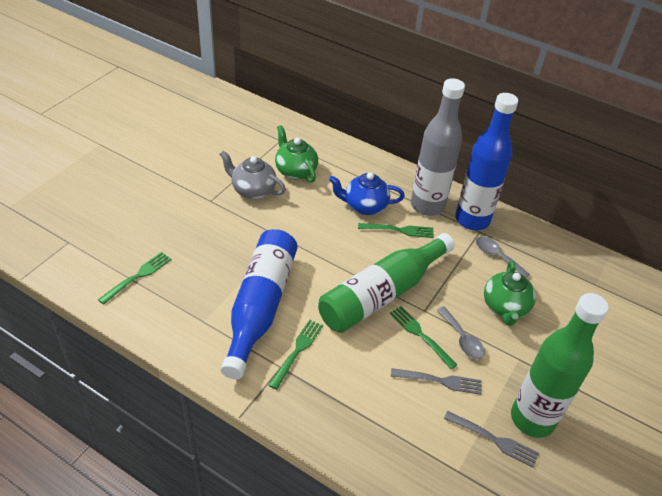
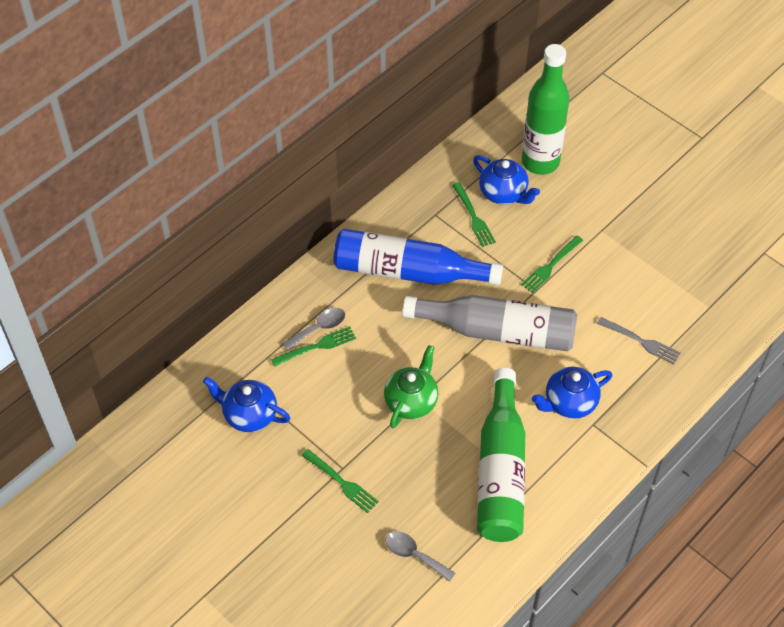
blue bottle: [221,229,298,379] [455,93,518,230] = 2 -> [333,229,503,285] = 1
blue teapot: [329,172,405,215] = 1 -> [203,377,290,432] [473,155,540,205] [532,367,612,419] = 3
green teapot: [275,125,318,182] [484,260,536,326] = 2 -> [384,345,439,428] = 1
grey fork: [391,368,482,395] [444,411,539,468] = 2 -> [597,317,681,364] = 1
grey teapot: [220,150,286,199] = 1 -> none = 0

